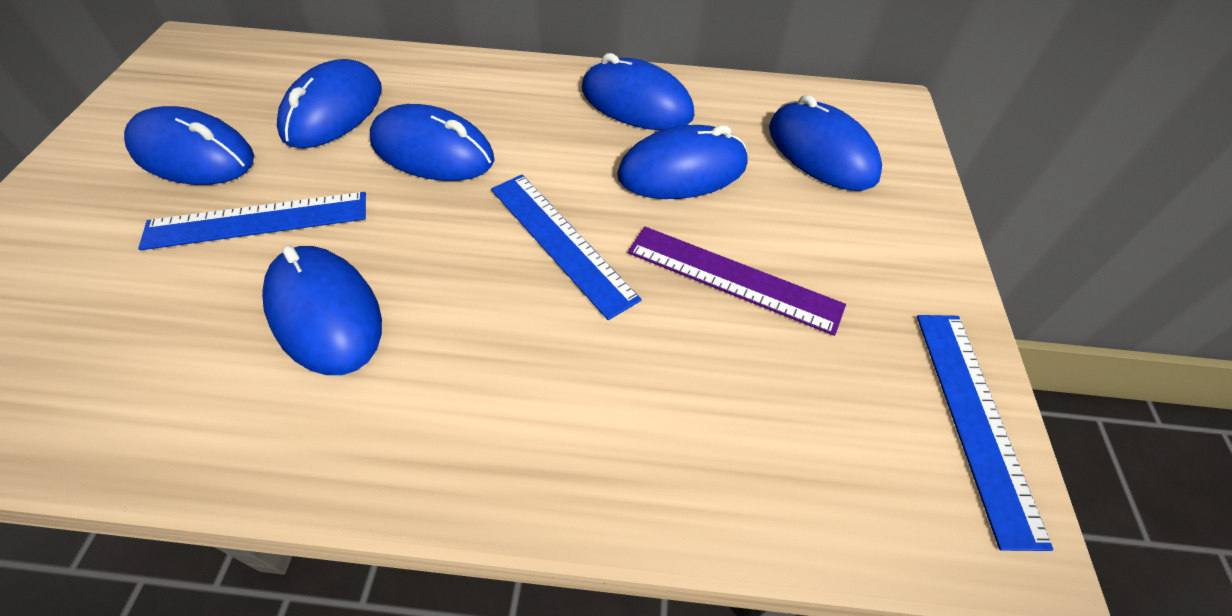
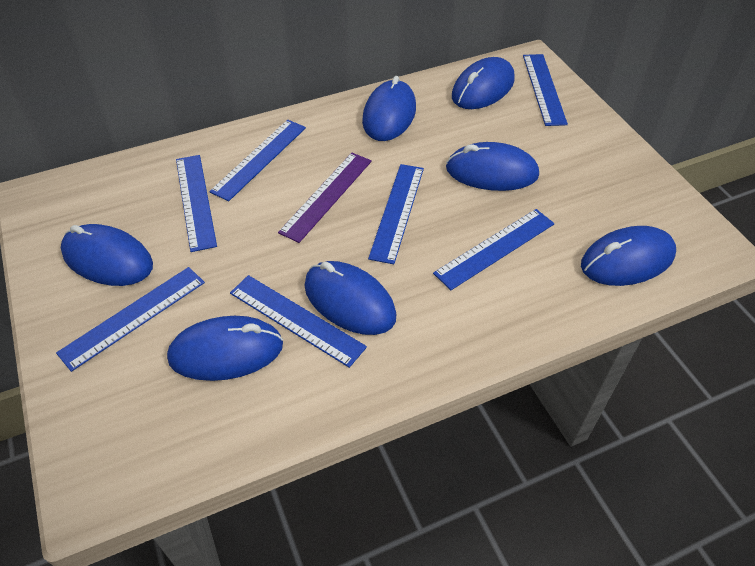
blue ruler: [138,192,366,250] [491,175,642,320] [917,315,1054,551] = 3 -> [56,267,205,372] [176,155,217,252] [209,120,306,201] [230,275,367,368] [368,164,424,264] [433,209,555,290] [523,54,568,126] = 7

